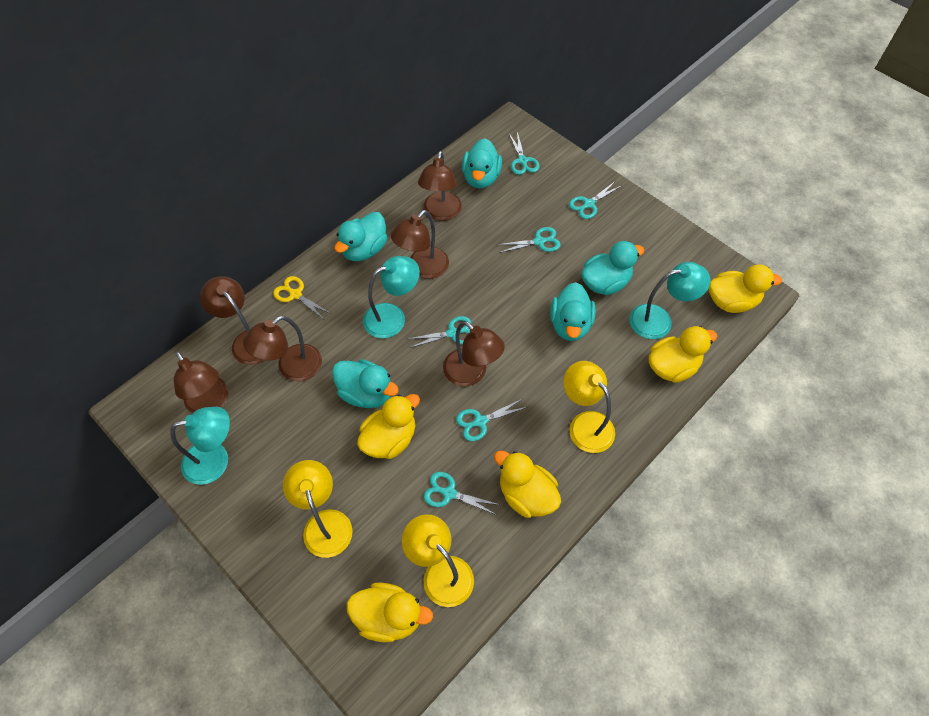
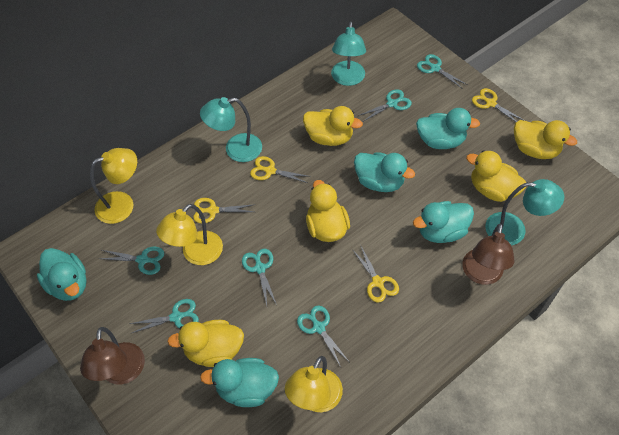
brown lamp: [174,351,229,413] [200,276,265,365] [243,316,322,382] [391,210,449,279] [418,151,462,221] [443,321,505,387] = 6 -> [80,327,145,385] [462,223,515,285] = 2
yellow scissors: [273,276,331,320] = 1 -> [193,198,256,224] [250,156,311,183] [352,246,399,302] [472,88,525,122] = 4

